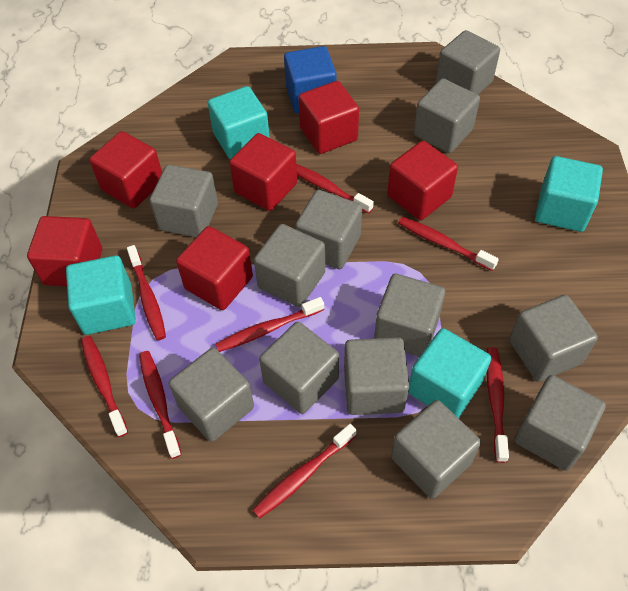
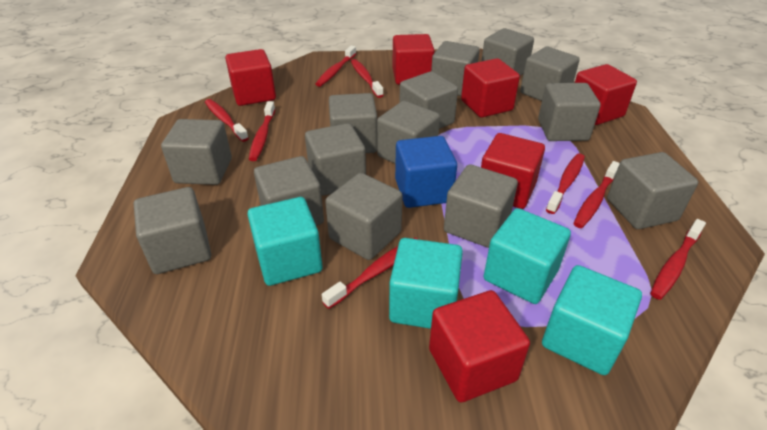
grey cube: [150,164,218,237] [169,348,254,442] [254,224,325,307] [259,322,339,414] [295,190,362,269] [344,337,409,415] [374,274,445,357] [391,400,481,499] [414,78,480,153] [436,30,500,94] [509,295,598,382] [514,375,606,471] = 12 -> [134,187,211,274] [161,119,232,185] [254,156,324,226] [305,123,366,196] [325,173,402,260] [329,93,377,153] [377,101,440,164] [399,71,458,129] [431,41,480,96] [444,164,518,248] [482,28,534,76] [520,47,580,101] [538,83,601,141] [607,152,698,229] = 14

